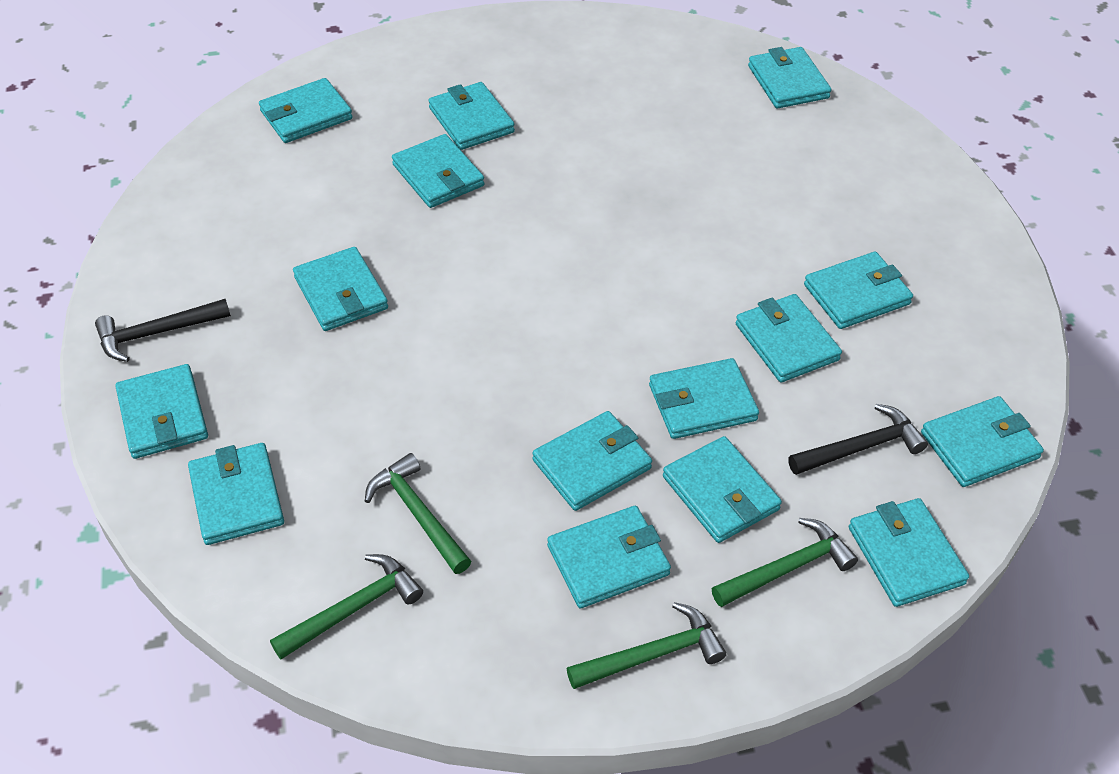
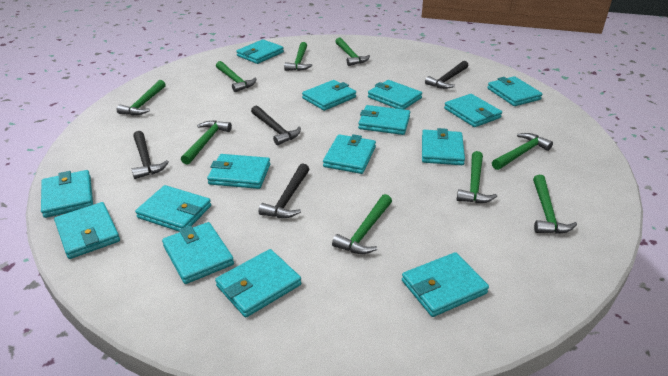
black hammer: [95,299,231,362] [788,404,928,475] = 2 -> [132,131,169,179] [251,105,301,145] [259,163,309,218] [425,61,468,89] = 4
green hammer: [270,554,423,659] [365,453,471,574] [567,602,727,689] [712,518,858,607] = 4 -> [117,80,166,115] [181,120,232,165] [216,61,257,92] [284,42,312,71] [332,194,392,254] [335,38,370,66] [457,151,497,203] [492,133,553,170] [533,175,577,234] = 9

